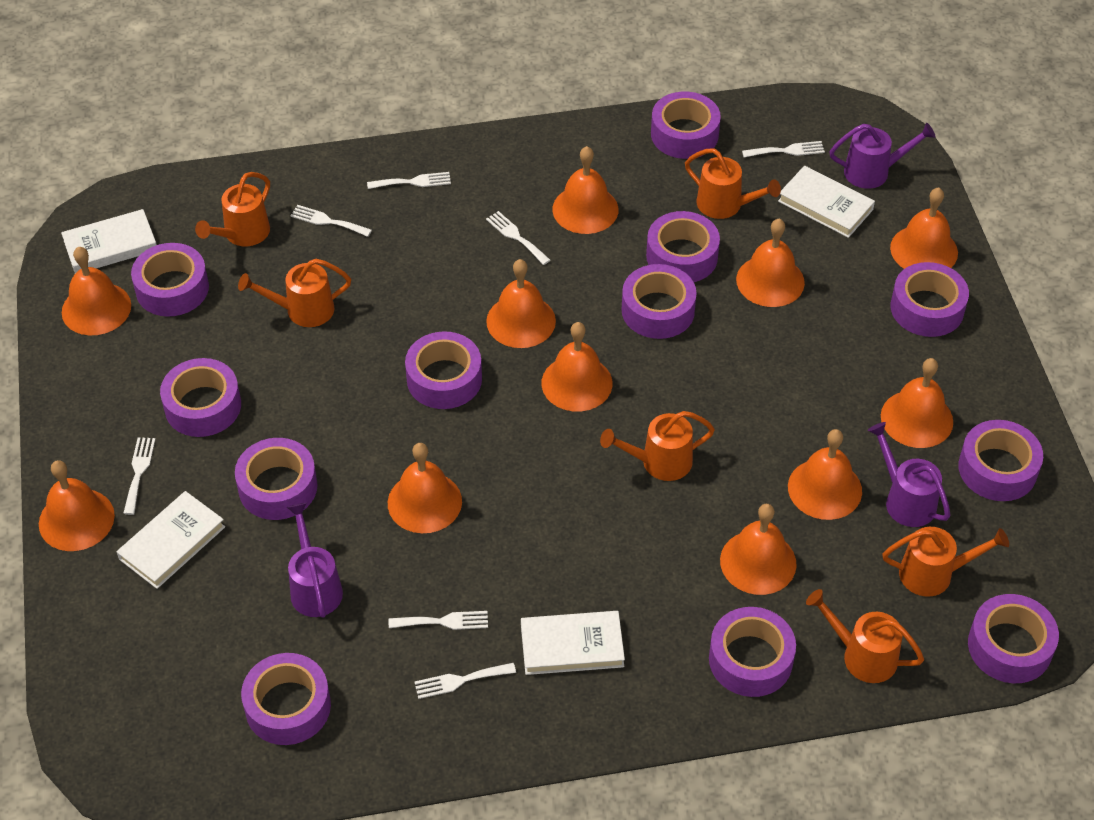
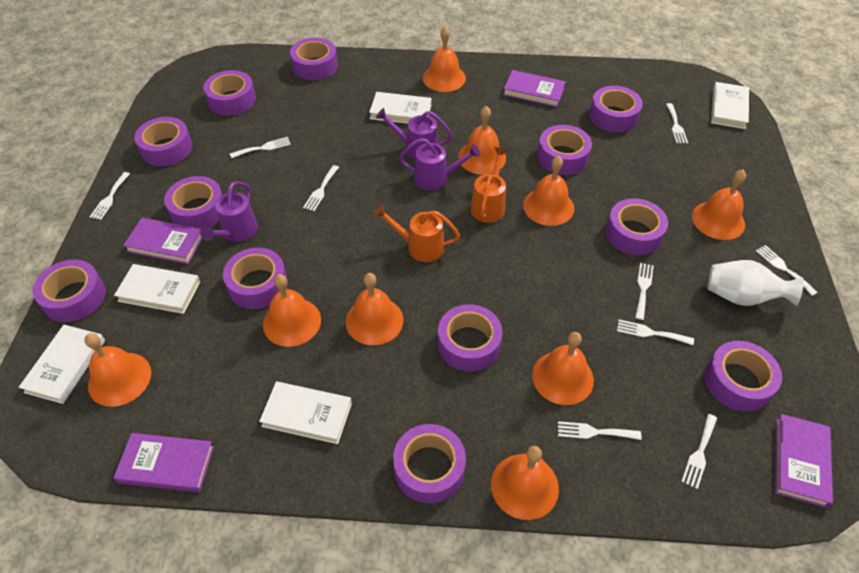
orange bell: [39,460,115,551] [62,247,131,335] [388,443,462,533] [486,259,556,348] [542,322,613,411] [552,146,618,234] [720,504,797,595] [736,219,805,307] [788,429,862,520] [881,358,953,448] [890,187,958,269] = 11 -> [84,333,151,407] [263,274,321,347] [346,273,403,345] [423,26,466,92] [458,106,506,175] [491,446,559,520] [523,156,574,226] [532,332,594,405] [692,170,746,240] = 9
orange watering can: [195,172,270,246] [238,259,351,327] [600,411,715,481] [685,148,781,219] [806,589,924,683] [882,527,1009,597] = 6 -> [374,205,460,262] [470,147,508,223] = 2
purple book: none = 0 -> [114,433,214,492] [123,218,203,264] [503,70,566,107] [775,414,833,508] = 4
white book: [61,209,157,273] [117,491,225,589] [521,611,625,675] [778,166,875,238] = 4 -> [19,325,105,404] [114,264,200,314] [259,381,352,444] [369,92,432,124] [711,82,749,129] = 5
white fork: [123,437,155,515] [290,205,372,237] [367,172,451,189] [389,611,488,630] [414,663,516,699] [486,211,550,265] [742,141,825,157] = 7 -> [90,172,130,220] [230,137,291,158] [303,165,339,211] [558,421,642,440] [617,319,694,345] [635,263,654,320] [666,103,688,143] [681,414,717,489] [756,245,818,296] = 9
white vase: none = 0 -> [708,260,803,306] = 1

